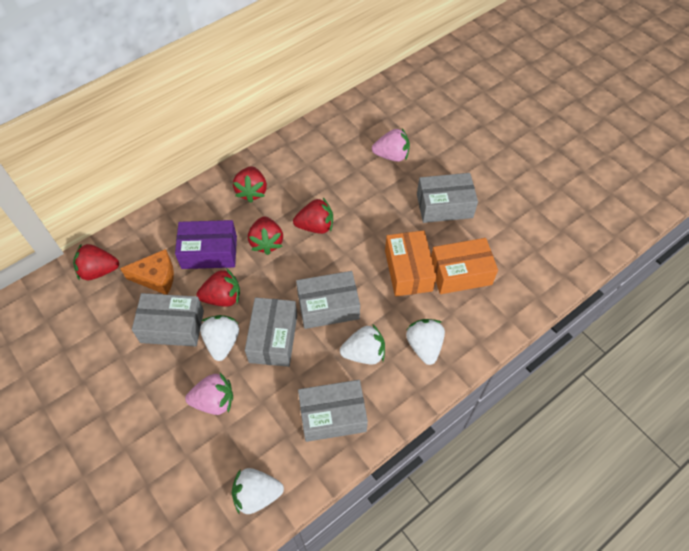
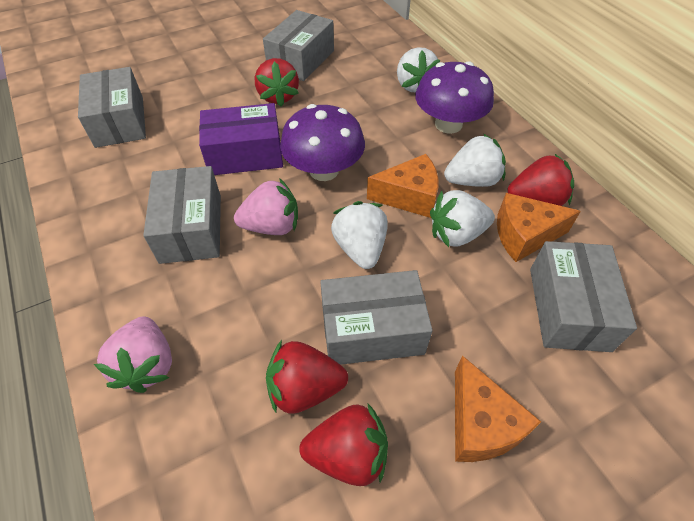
orange box: [385,230,437,296] [431,238,498,294] = 2 -> none = 0
orange cheese: [120,249,174,295] = 1 -> [367,154,438,218] [455,355,541,462] [497,193,581,262] = 3
purple mushroom: none = 0 -> [280,104,365,181] [415,61,494,134] = 2
red strawberry: [73,243,119,280] [197,268,240,307] [233,166,267,203] [248,216,283,255] [293,198,333,234] = 5 -> [255,58,299,107] [266,340,348,414] [299,403,388,486] [507,154,574,206] = 4

